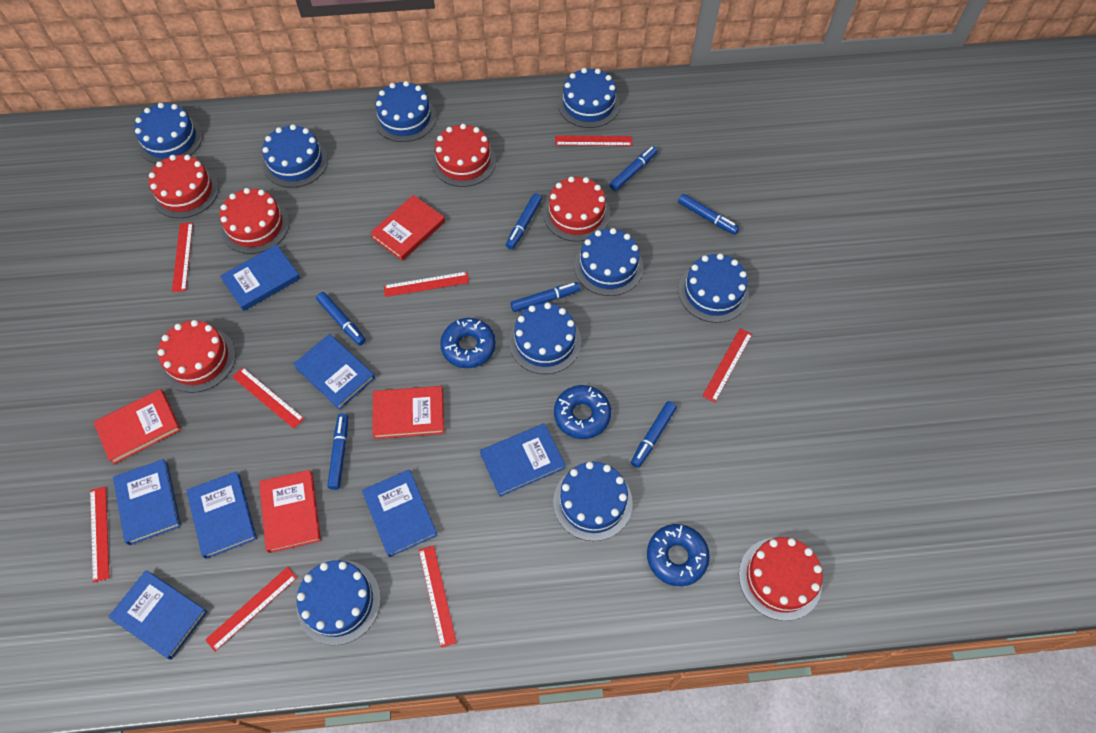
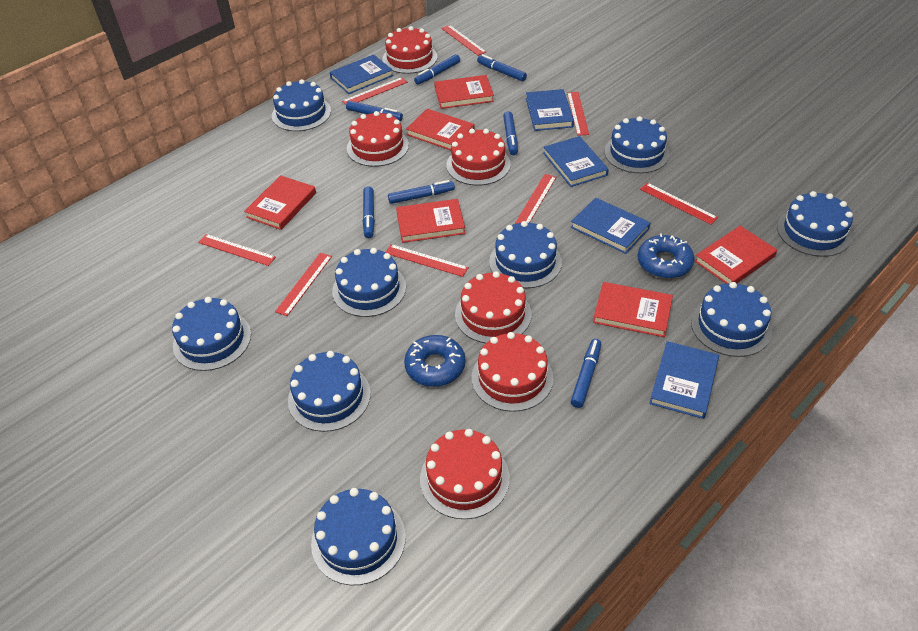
blue book: [108,570,208,660] [113,459,181,545] [187,471,257,559] [220,244,300,311] [293,334,375,410] [362,469,438,557] [480,423,565,497] = 7 -> [330,54,393,94] [526,89,574,131] [543,136,609,187] [571,198,650,254] [649,341,719,419] = 5
blue donut: [440,318,496,368] [554,385,611,439] [647,524,710,586] = 3 -> [404,335,466,387] [637,234,695,279] = 2
red book: [93,389,181,464] [259,470,321,553] [370,195,445,261] [372,386,444,439] = 4 -> [244,175,316,230] [396,199,465,243] [406,109,475,150] [434,75,494,109] [593,282,673,337] [694,226,777,284] = 6

